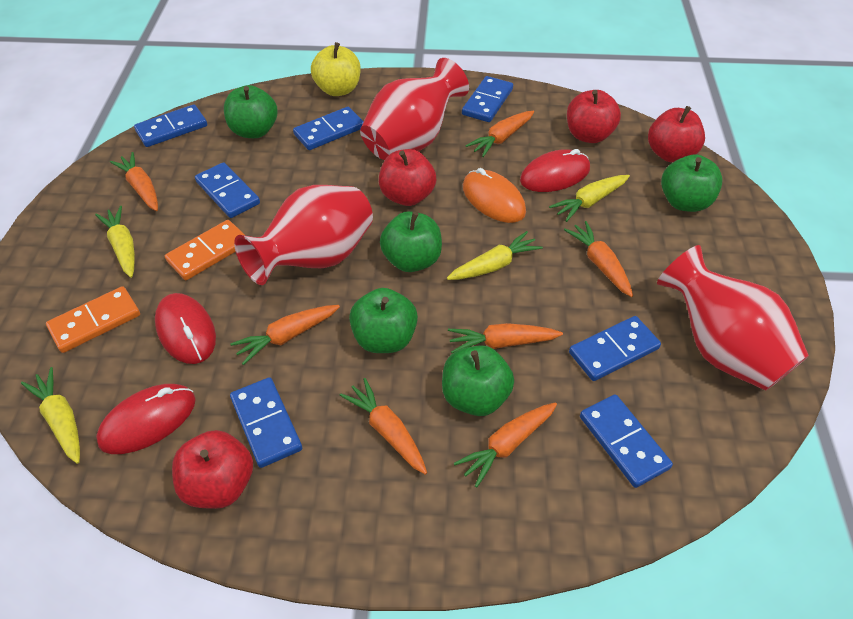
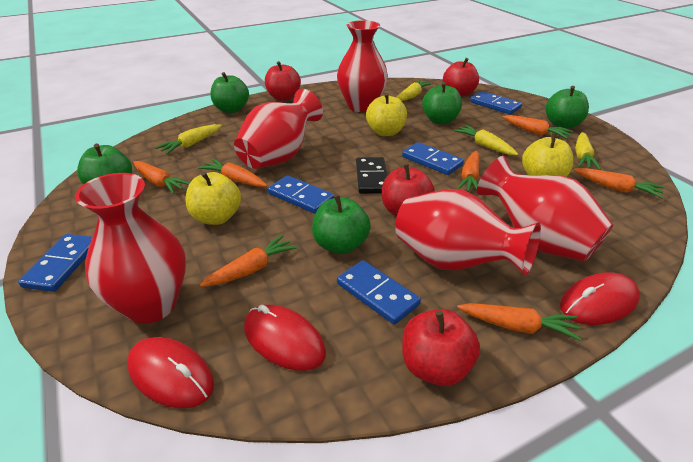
black domino: none = 0 -> [356,157,387,194] = 1
blue domino: [134,104,207,147] [195,162,260,218] [230,377,302,468] [293,107,364,150] [462,76,513,122] [569,316,661,381] [580,394,673,488] = 7 -> [18,234,93,292] [268,175,334,214] [337,260,421,325] [402,142,464,175] [470,91,522,115] = 5
orange domino: [46,286,140,353] [165,220,246,280] = 2 -> none = 0
orange mouse: [463,168,526,223] = 1 -> none = 0
red vase: [234,185,373,285] [360,58,469,160] [657,245,809,391] = 3 -> [75,173,186,324] [234,89,323,169] [337,20,388,112] [395,189,541,276] [477,156,613,261] = 5
yellow apple: [311,42,361,96] = 1 -> [186,172,241,225] [366,93,407,136] [522,133,574,177] = 3

